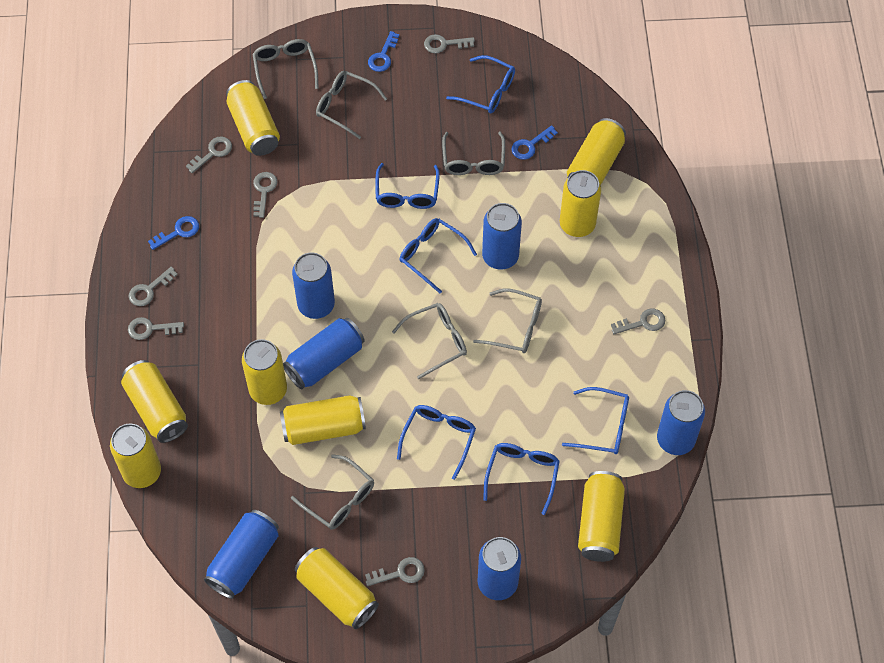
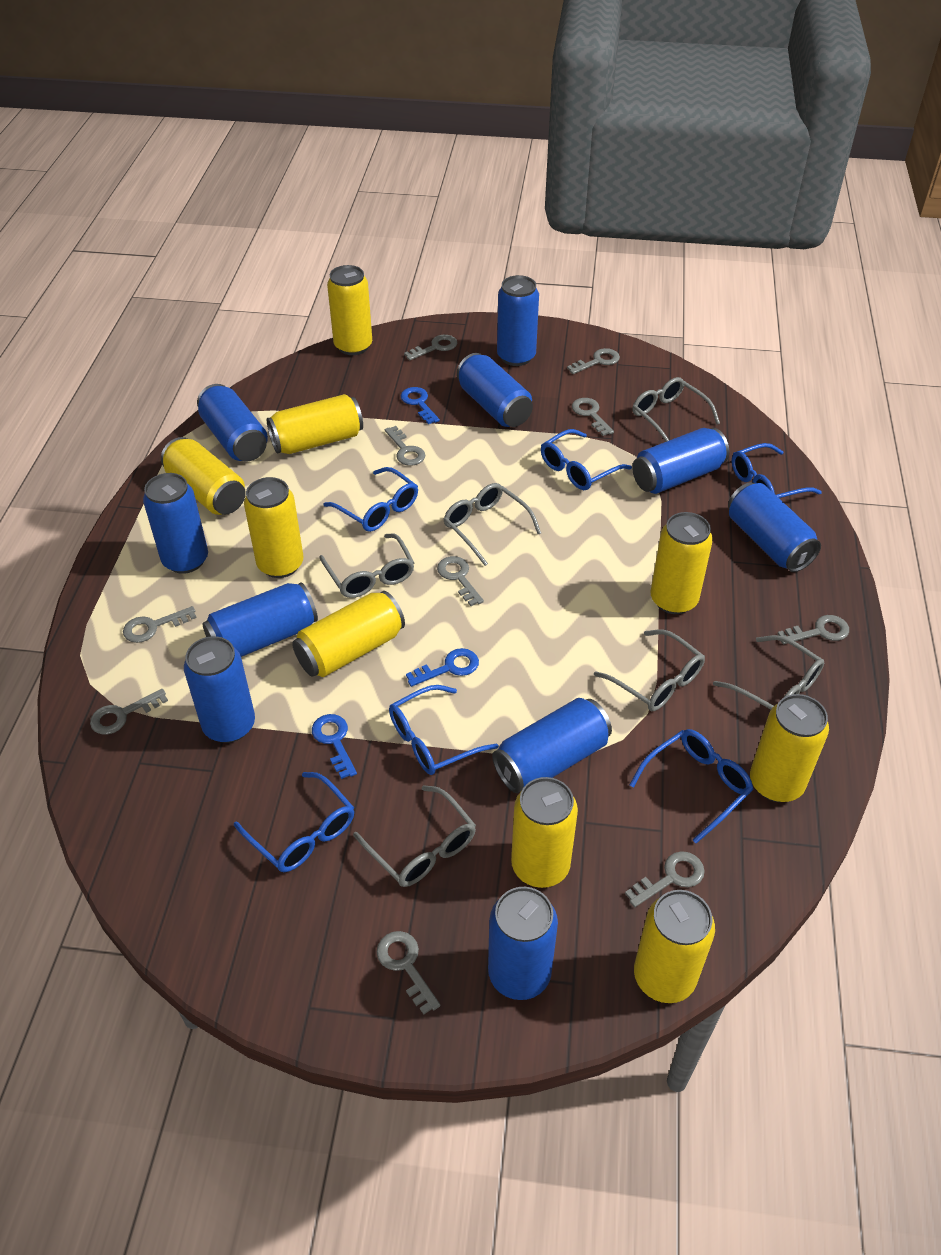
blue can: [204,510,279,599] [283,318,365,389] [292,252,335,319] [478,537,521,600] [482,203,522,270] [657,390,705,455] = 6 -> [143,473,208,574] [184,636,255,743] [197,384,268,461] [202,582,318,657] [457,353,533,427] [488,887,558,1000] [492,698,612,793] [497,275,539,366] [632,428,729,494] [728,482,821,572] = 10
grey key: [128,317,184,340] [129,267,178,306] [186,137,232,173] [253,172,278,218] [365,557,425,586] [424,34,475,53] [611,309,665,334] = 7 -> [90,689,168,735] [123,606,197,643] [377,931,441,1015] [385,426,425,466] [404,335,457,360] [437,556,484,606] [567,348,620,374] [572,398,614,436] [625,851,705,907] [778,615,849,644] = 10

